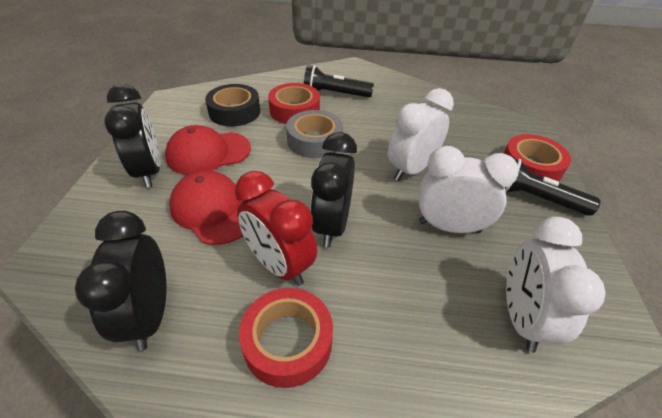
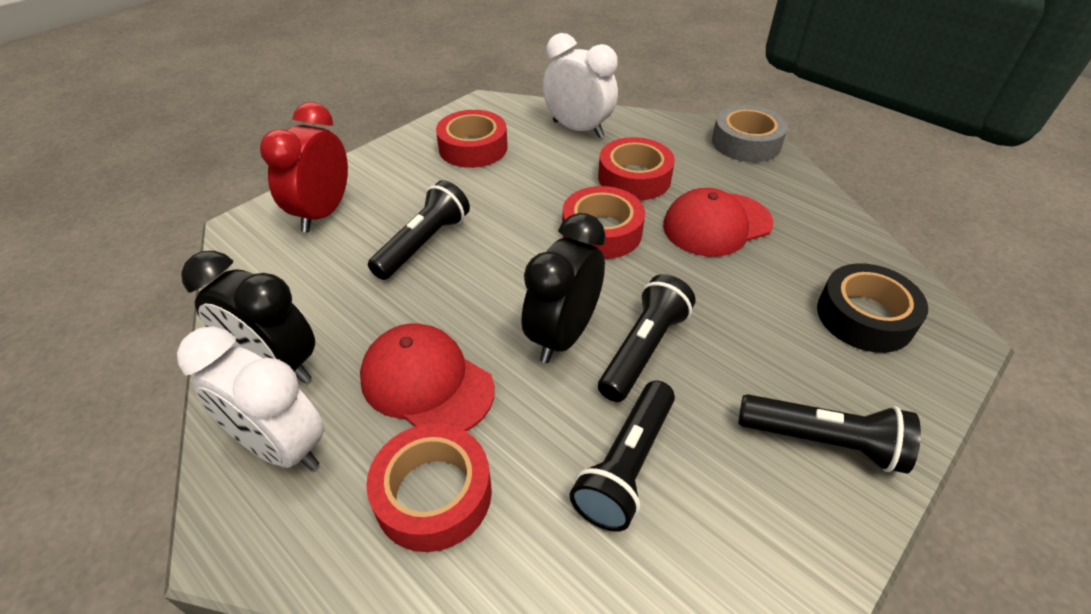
black clock: [75,211,166,351] [105,84,160,188] [310,132,357,247] = 3 -> [181,251,315,383] [521,213,606,363] = 2
black flashlight: [304,65,374,97] [505,158,601,216] = 2 -> [368,180,470,280] [570,381,675,532] [598,274,696,402] [738,394,921,474] = 4
red tape: [239,288,333,388] [268,83,320,124] [504,134,571,182] = 3 -> [366,423,492,552] [436,110,508,168] [562,186,645,259] [598,137,675,200] = 4
white clock: [388,88,454,181] [419,146,519,233] [506,217,606,353] = 3 -> [177,326,324,470] [542,33,618,138] = 2

